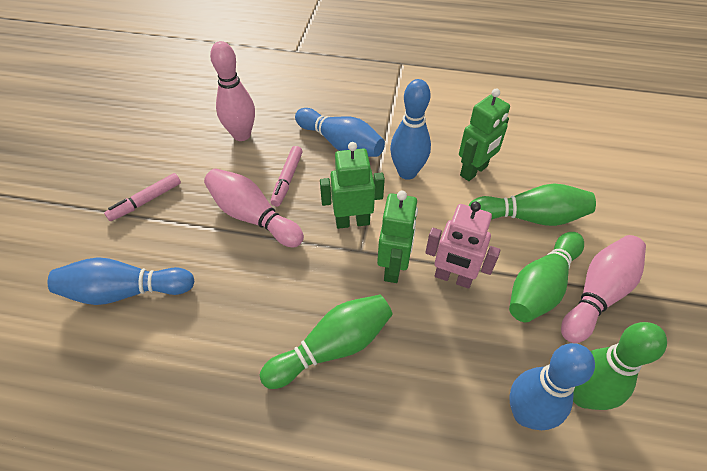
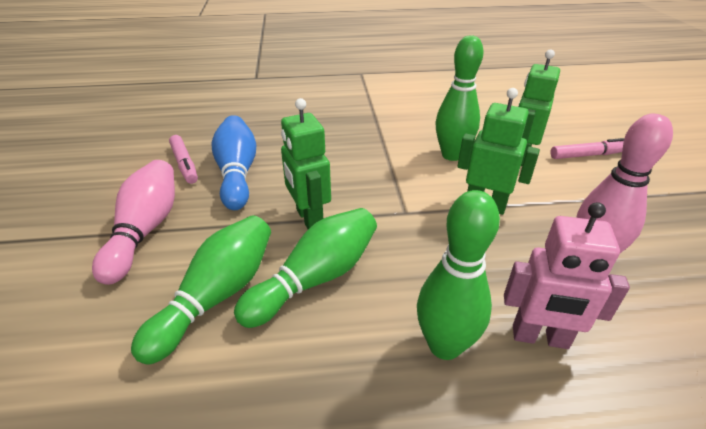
blue bowling pin: [48,257,195,305] [295,108,385,157] [390,79,431,180] [509,343,595,430] = 4 -> [212,115,256,210] = 1
pink bowling pin: [204,168,304,247] [210,41,255,141] [561,235,646,343] = 3 -> [92,160,175,285] [576,114,673,253] = 2

